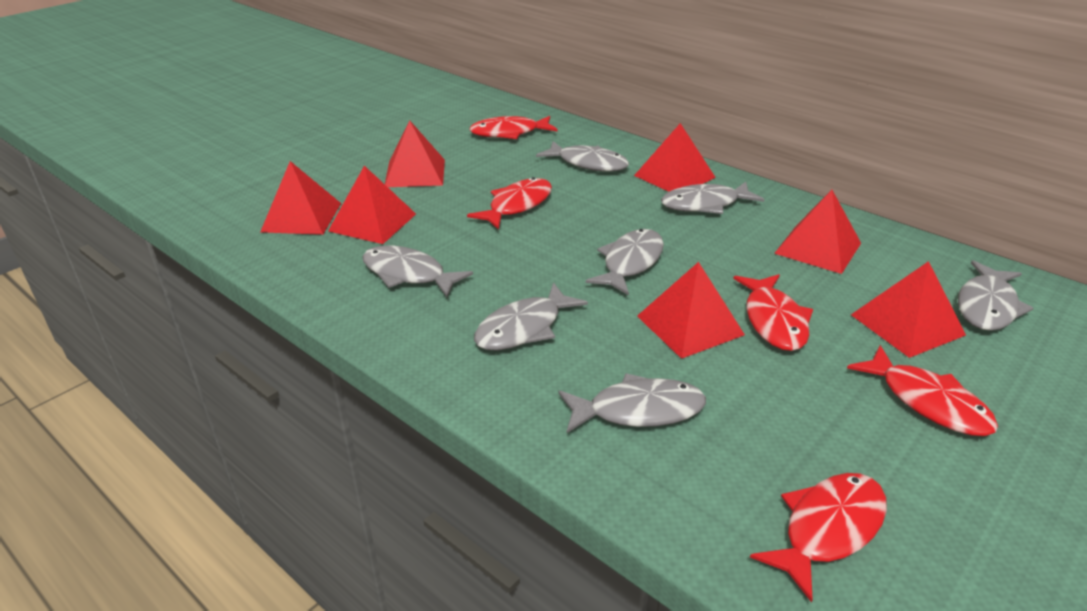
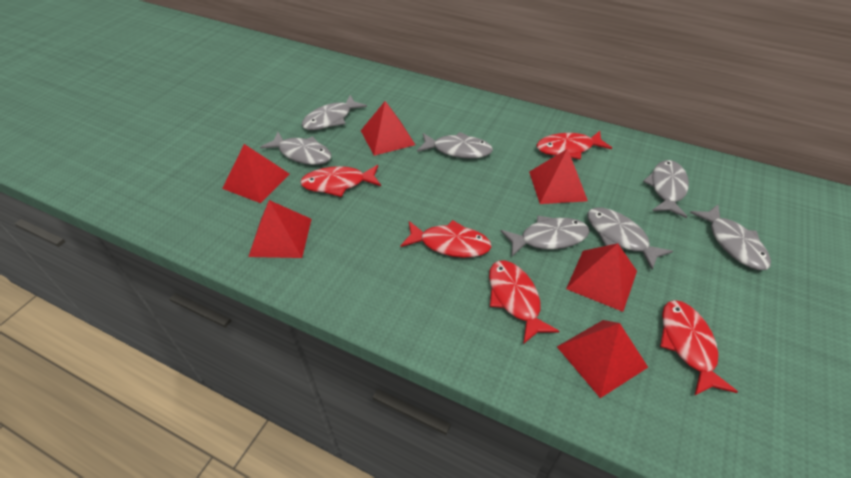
red pyramid: [260,161,341,235] [328,166,416,244] [385,120,445,187] [634,123,716,192] [637,262,745,359] [774,190,861,274] [851,261,966,358] = 7 -> [222,144,290,203] [248,200,312,258] [361,101,415,156] [529,149,588,204] [557,320,648,398] [566,243,637,312] = 6

